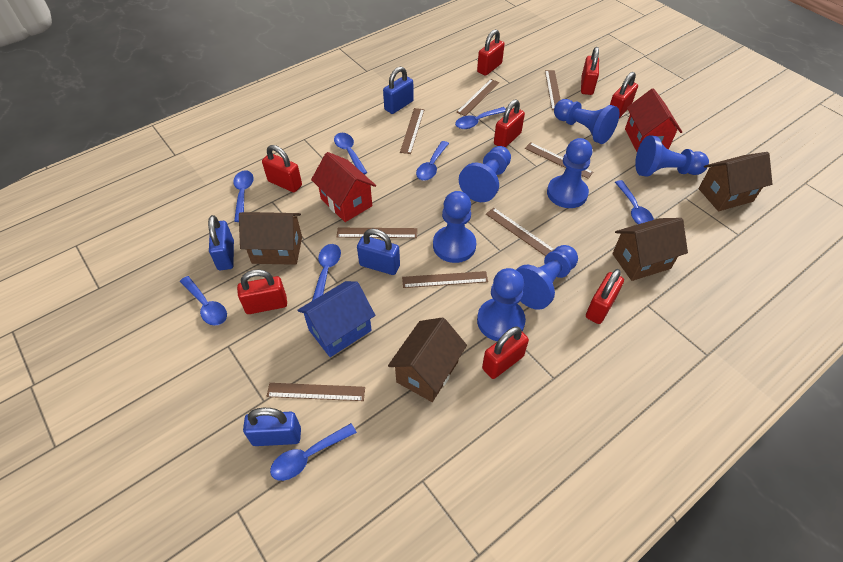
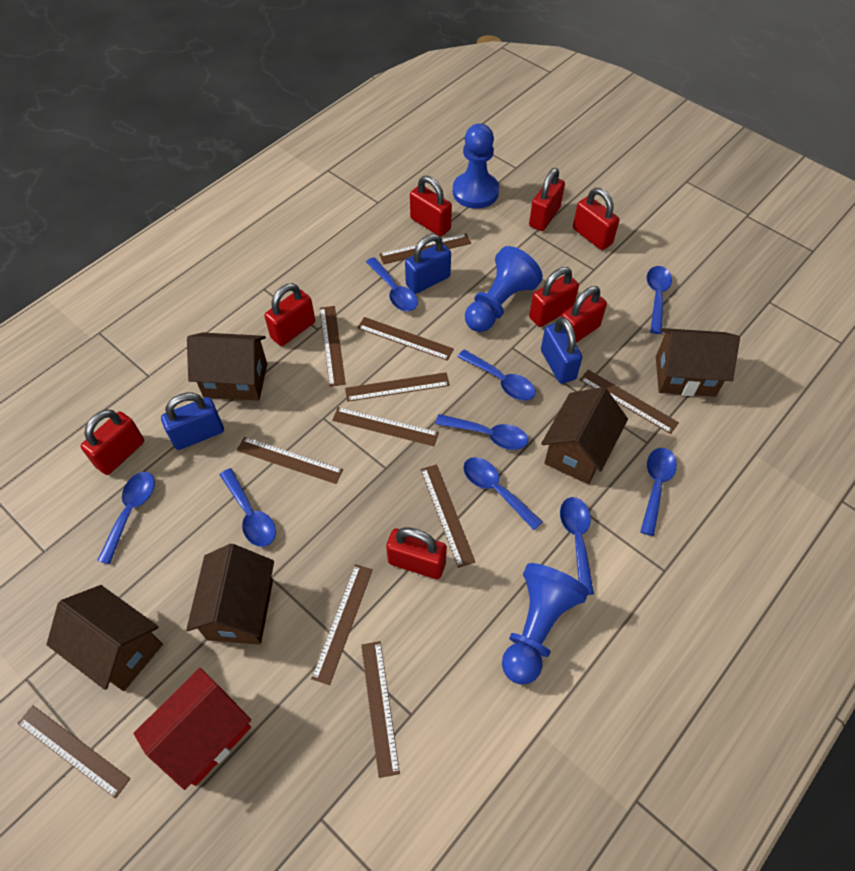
blue house: [298,281,375,357] = 1 -> none = 0
blue padlock: [208,215,234,270] [243,408,301,446] [357,229,400,275] [383,67,414,114] = 4 -> [161,393,224,450] [405,234,451,294] [541,317,582,384] = 3
blue pawn: [433,191,476,263] [459,146,511,202] [477,268,526,341] [516,245,578,310] [547,138,592,208] [554,99,619,144] [635,135,709,177] = 7 -> [453,123,499,209] [465,246,543,332] [502,563,589,685] = 3
blue spoon: [180,276,227,326] [233,170,254,222] [270,423,357,481] [312,244,341,301] [334,133,367,175] [416,141,449,181] [455,107,506,129] [615,180,654,224] = 8 -> [97,472,155,564] [220,468,276,547] [366,257,418,311] [435,414,528,450] [457,350,535,401] [463,457,543,530] [560,497,594,595] [640,448,677,536] [647,266,672,334] = 9
brown house: [239,212,302,265] [388,317,467,402] [612,218,688,281] [698,152,772,211] = 4 -> [47,585,163,691] [186,544,274,645] [187,332,267,401] [541,387,628,484] [656,328,740,397] = 5
brown ruler: [266,383,365,401] [337,228,417,238] [400,108,424,154] [402,271,488,288] [457,79,499,116] [486,208,554,256] [525,142,594,179] [545,70,561,110] = 8 -> [17,705,130,799] [237,437,343,484] [311,564,373,685] [320,306,346,387] [332,407,439,446] [345,372,450,402] [358,317,454,361] [361,641,400,778] [379,233,471,264] [421,464,475,568] [580,370,679,434] = 11
red house: [311,152,376,222] [625,88,682,152] = 2 -> [134,668,251,790] = 1

